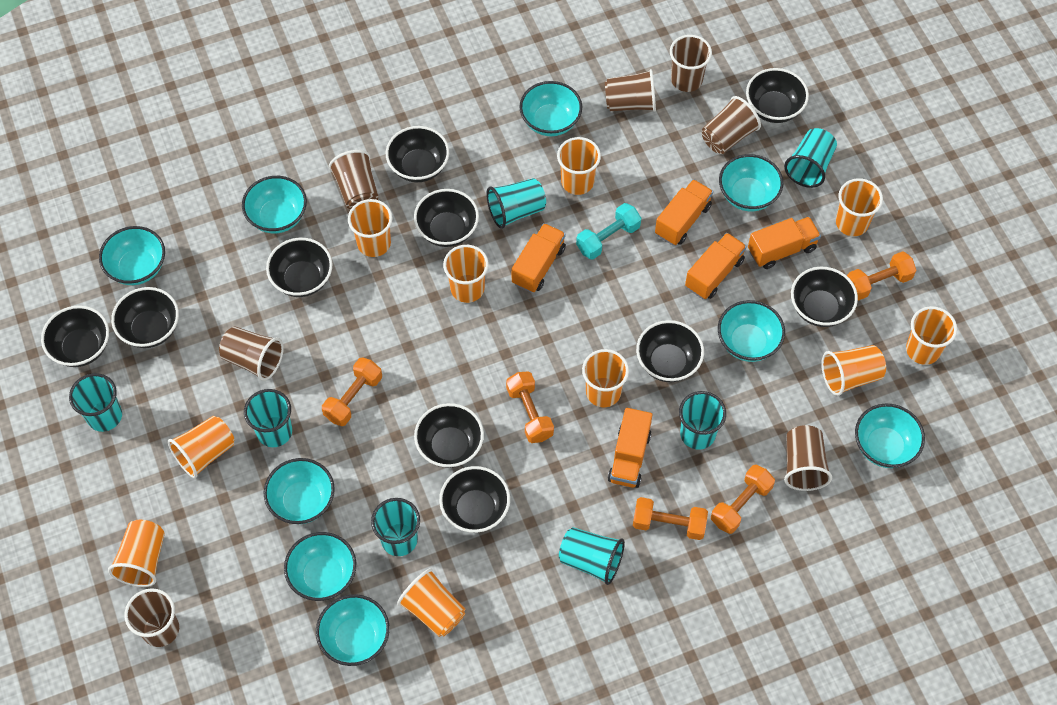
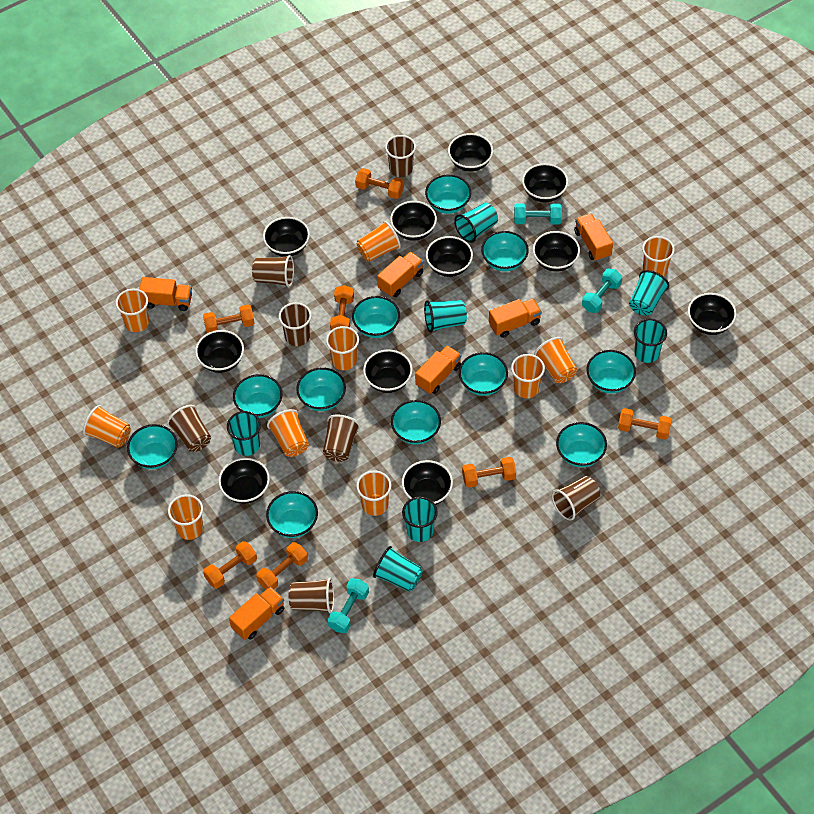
black bowl: [41,305,109,367] [111,287,179,348] [266,238,333,297] [386,126,449,182] [414,189,479,247] [414,403,484,468] [439,466,510,533] [636,320,704,382] [746,68,809,123] [791,267,858,327] = 10 -> [195,330,244,373] [218,458,270,504] [263,217,310,257] [363,349,413,393] [390,201,437,241] [402,460,453,505] [426,236,473,277] [448,133,493,172] [522,163,568,202] [533,231,580,272] [688,293,737,335] = 11
orange dumbbell: [322,357,382,426] [506,372,554,443] [633,497,708,540] [711,465,775,534] [847,251,916,300] = 5 -> [203,304,255,333] [203,541,257,589] [256,542,308,589] [330,285,354,330] [355,168,404,199] [462,457,516,488] [618,408,672,440] = 7
orange truck: [511,223,566,293] [608,408,652,488] [655,179,713,245] [685,233,747,299] [748,217,821,269] = 5 -> [139,277,192,311] [229,586,284,640] [377,252,424,297] [415,345,461,394] [489,298,542,338] [574,213,613,261] = 6
turquoise bowl: [99,226,165,285] [242,176,307,233] [264,458,335,524] [284,532,356,601] [316,594,390,666] [519,81,582,136] [718,300,785,362] [719,154,783,211] [855,404,925,468] = 9 -> [127,424,178,469] [233,374,283,418] [266,491,318,538] [296,368,346,411] [352,296,400,338] [391,400,441,445] [425,174,471,214] [459,352,508,396] [481,231,529,272] [556,422,607,467] [586,350,636,393] = 11
turquoise dumbbell: [576,203,641,259] = 1 -> [328,578,369,633] [514,203,562,225] [582,269,622,313] = 3

